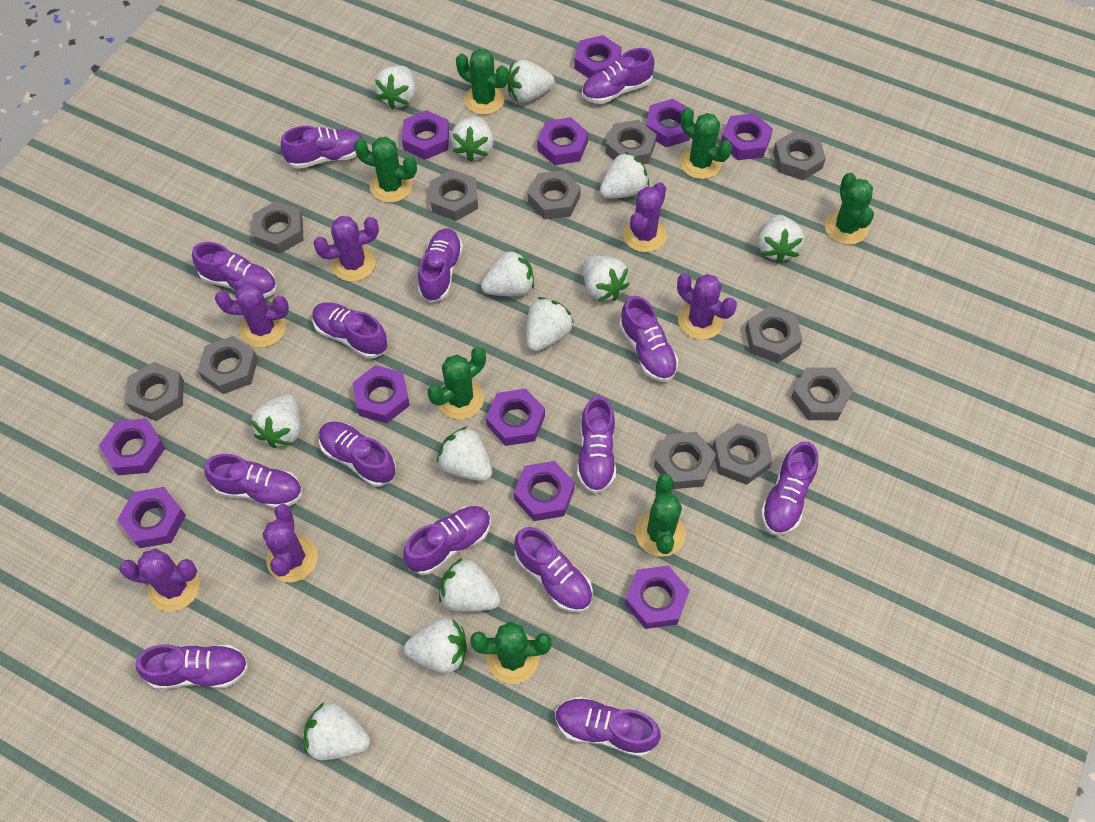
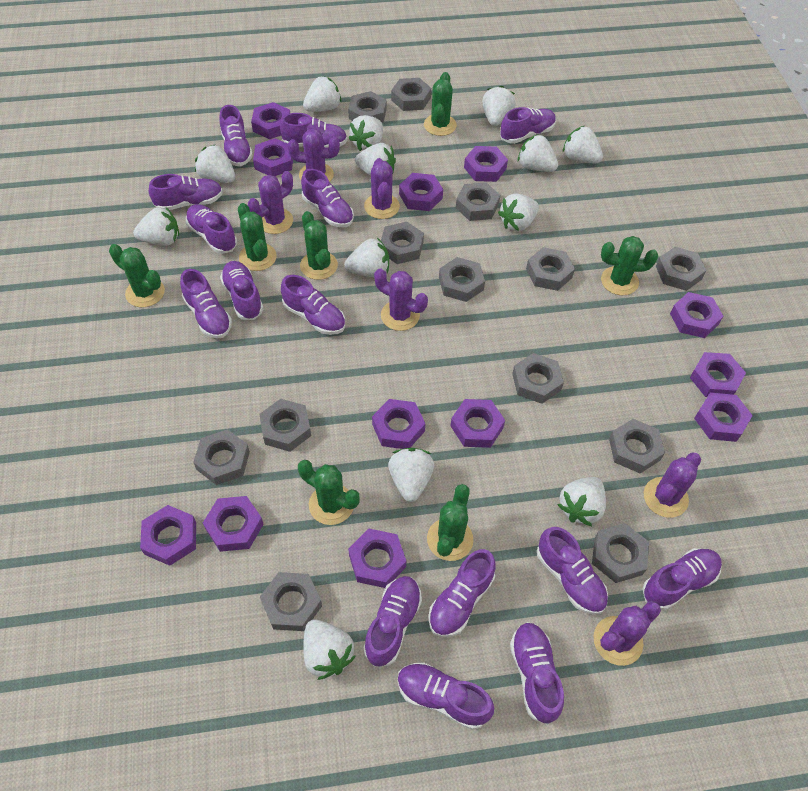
grey nut: [126,362,184,421] [198,336,258,394] [252,201,303,254] [430,169,478,221] [528,170,581,219] [605,120,657,165] [654,432,716,489] [713,423,773,485] [745,306,802,363] [773,130,826,180] [791,367,853,420] = 11 -> [193,429,250,485] [259,399,311,452] [260,572,322,631] [348,91,387,123] [381,222,424,264] [391,78,431,111] [439,257,485,302] [456,182,500,221] [512,353,564,404] [526,247,575,291] [592,523,649,583] [609,419,665,473] [656,247,706,291] = 13
purple nut: [99,418,165,475] [117,487,186,548] [352,365,410,423] [402,110,449,160] [486,388,545,446] [514,461,575,521] [537,117,588,165] [574,35,622,78] [625,565,690,629] [647,99,694,147] [721,113,773,160] = 11 -> [140,505,196,566] [203,496,263,552] [251,102,290,139] [253,138,293,176] [348,529,406,588] [372,399,425,449] [399,173,443,211] [451,399,505,448] [464,146,508,182] [670,292,723,338] [690,352,746,397] [694,392,753,442] = 12
purple shoe: [136,644,249,689] [192,242,277,298] [204,454,302,508] [281,126,364,169] [312,302,388,359] [319,422,396,487] [403,506,491,575] [418,228,463,303] [514,527,593,613] [555,697,661,757] [577,396,616,494] [582,48,655,104] [619,296,678,382] [761,441,818,535] = 14 -> [149,174,223,210] [180,269,232,338] [186,204,237,254] [219,105,253,167] [220,261,263,320] [280,113,347,147] [281,275,345,335] [301,169,354,227] [363,576,422,667] [398,663,494,730] [428,549,496,637] [500,107,556,144] [510,622,564,724] [537,527,608,615] [642,548,722,610] = 15

